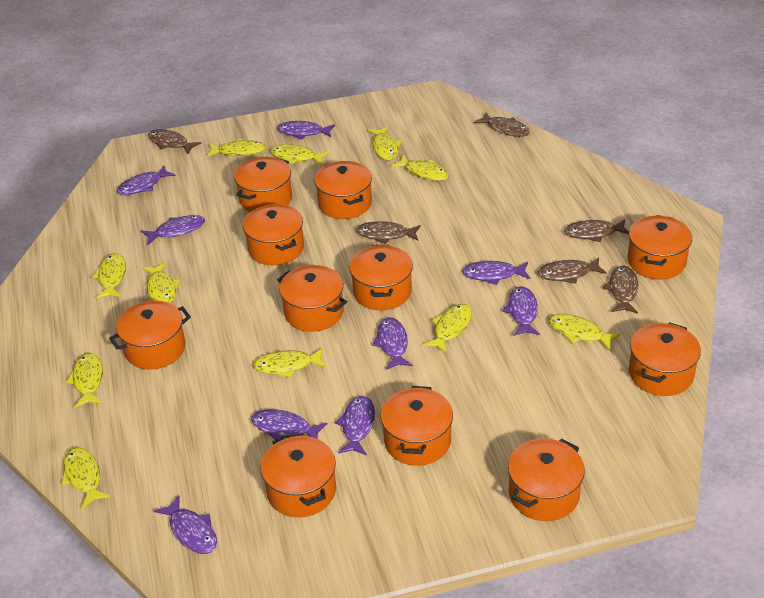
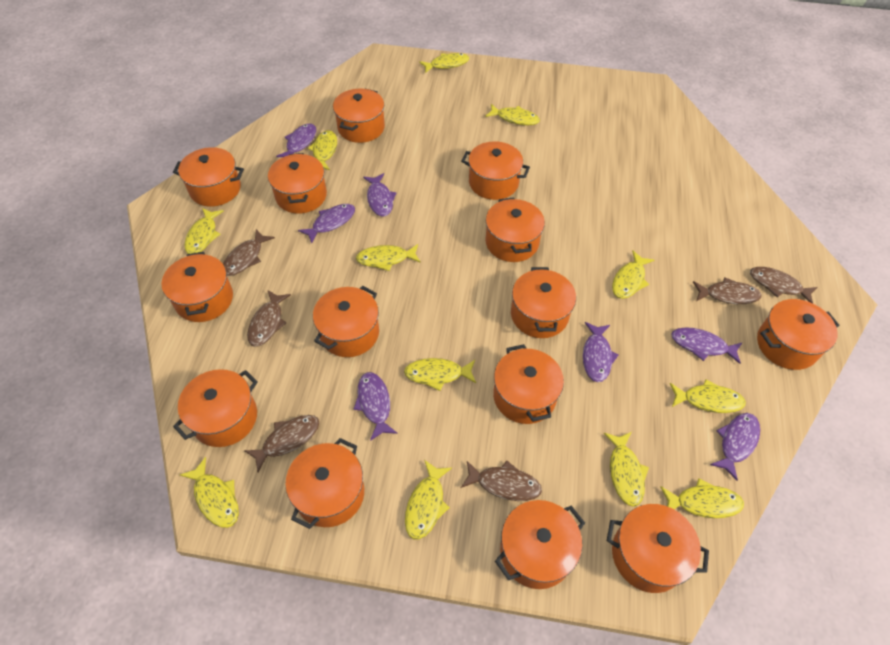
orange pot: [109,300,191,370] [234,157,292,212] [243,204,304,265] [260,434,336,517] [277,265,347,332] [314,161,372,219] [349,245,413,310] [381,386,453,466] [508,438,585,521] [627,215,692,279] [629,322,701,396] = 11 -> [161,252,233,322] [173,147,244,207] [173,369,257,447] [268,153,327,214] [285,438,364,529] [313,286,379,357] [333,89,385,143] [461,141,530,200] [485,197,545,262] [493,344,564,424] [495,500,585,589] [511,267,576,338] [607,504,709,593] [757,299,840,370] = 14
purple fish: [117,166,176,195] [141,215,205,245] [154,495,217,554] [251,409,327,440] [277,121,335,140] [335,396,375,455] [372,317,413,370] [462,261,530,285] [503,286,540,336] = 9 -> [276,123,316,157] [298,204,355,243] [354,372,398,441] [363,173,397,217] [583,322,619,382] [671,327,743,364] [710,413,760,481] = 7
yellow fish: [61,447,110,509] [66,353,103,408] [92,253,126,299] [142,262,180,303] [207,139,266,157] [253,348,326,378] [270,144,329,165] [368,126,402,160] [391,155,449,181] [423,304,472,354] [549,314,620,351] = 11 -> [180,457,239,528] [184,208,224,254] [308,130,337,170] [356,244,421,271] [404,358,476,391] [405,460,452,539] [419,53,469,73] [485,104,540,125] [604,432,649,507] [612,251,654,299] [660,479,744,518] [670,379,746,413] = 12

